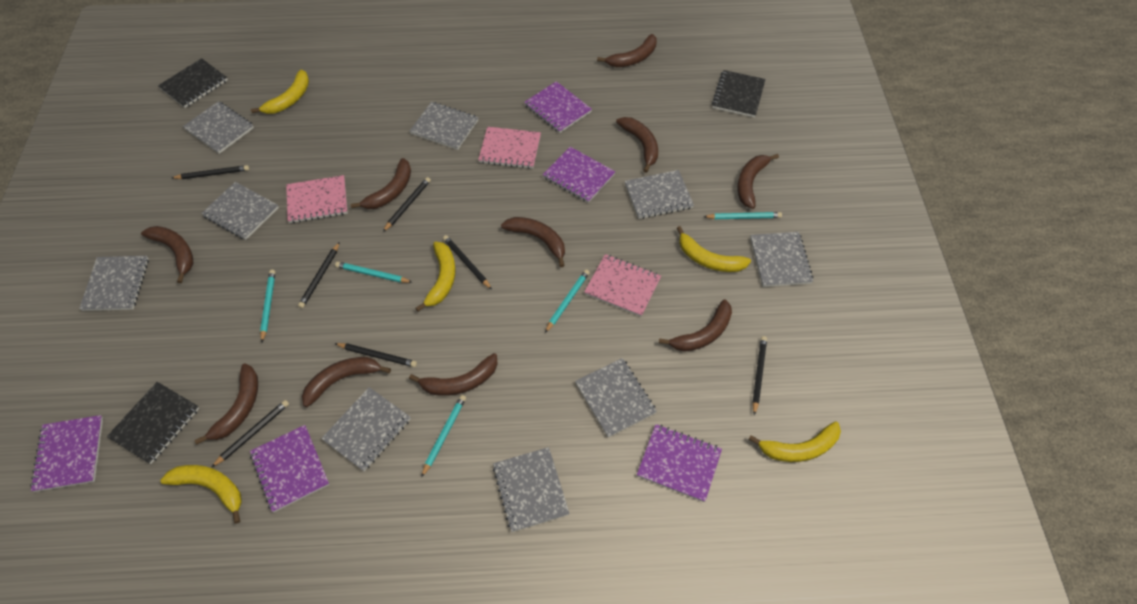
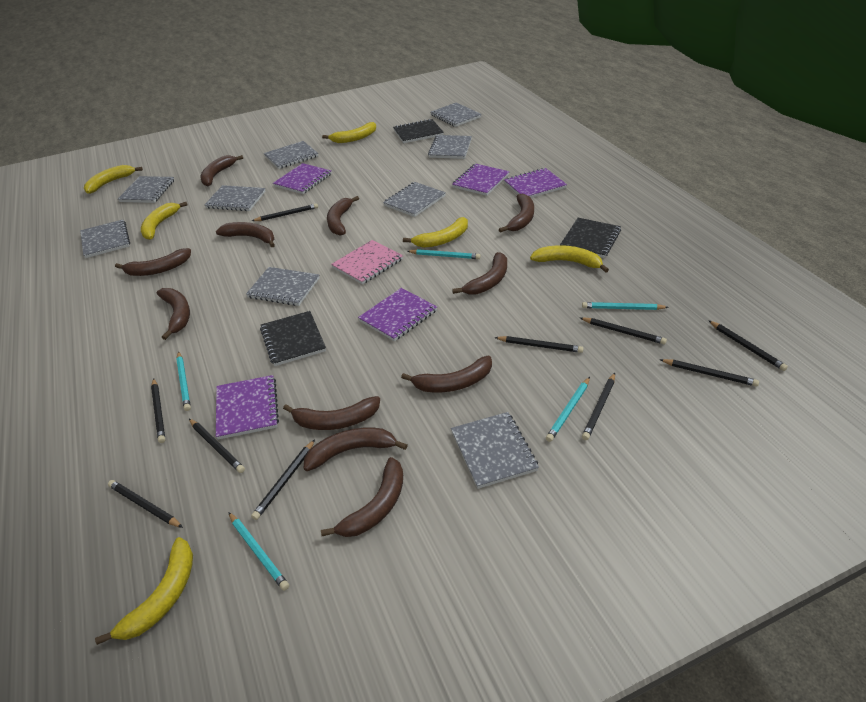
black pencil: [172,165,249,179] [212,400,289,467] [298,242,340,308] [335,343,417,367] [383,177,431,232] [443,235,492,290] [752,336,767,415] = 7 -> [108,480,183,528] [151,378,165,443] [189,419,245,473] [251,439,315,520] [252,203,318,221] [494,336,584,353] [580,317,667,344] [582,373,615,440] [659,359,759,387] [708,320,788,371] = 10
brown banana: [141,226,193,283] [195,364,258,444] [302,357,391,407] [351,158,411,209] [409,353,498,396] [501,217,565,267] [597,34,657,67] [616,117,658,173] [659,299,732,352] [737,154,779,209] = 10 -> [115,248,191,276] [157,288,190,340] [201,155,243,186] [216,222,275,247] [283,396,380,430] [304,428,408,471] [321,457,403,537] [327,196,359,236] [401,356,492,392] [452,252,507,295] [499,193,534,233] = 11
pink notebook: [286,175,348,223] [478,127,541,169] [584,254,661,317] = 3 -> [331,240,403,285] = 1
yellow banana: [160,465,242,524] [251,70,309,114] [415,242,456,311] [677,226,751,272] [748,421,841,462] = 5 -> [84,165,143,194] [95,537,193,645] [141,202,188,240] [322,122,376,143] [403,217,468,248] [530,245,609,273] = 6

